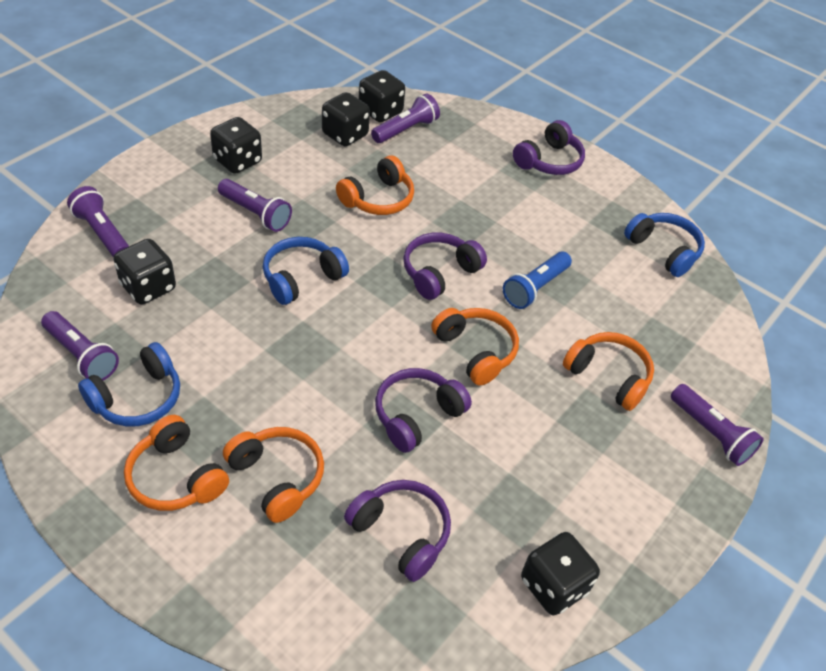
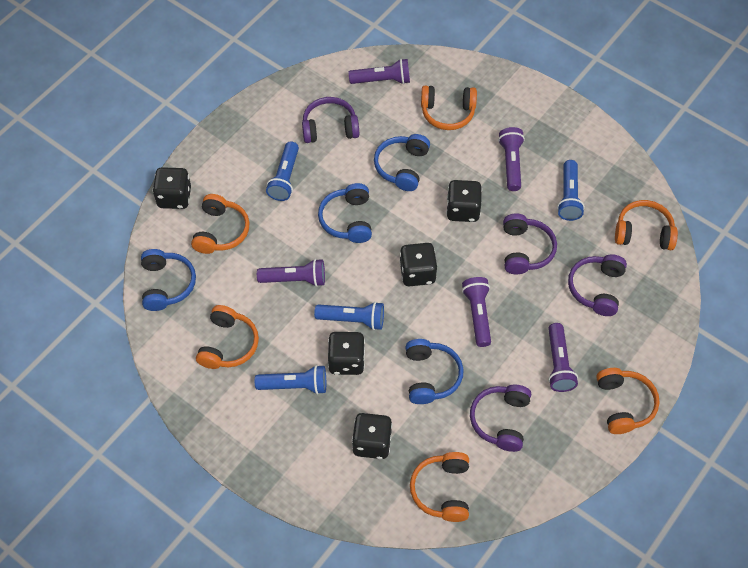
blue flashlight: [503,252,572,309] = 1 -> [255,365,326,395] [266,141,299,201] [314,302,384,330] [557,160,585,221] = 4
blue headphones: [78,342,180,426] [263,237,349,305] [624,213,705,277] = 3 -> [141,249,196,311] [318,183,372,243] [374,134,430,191] [405,339,464,404] = 4
orange headphones: [124,415,229,511] [223,427,324,523] [336,155,414,215] [431,308,519,386] [563,332,654,411] = 5 -> [191,194,250,254] [196,305,259,369] [410,452,469,522] [421,86,477,130] [596,368,660,434] [615,200,678,250] = 6

